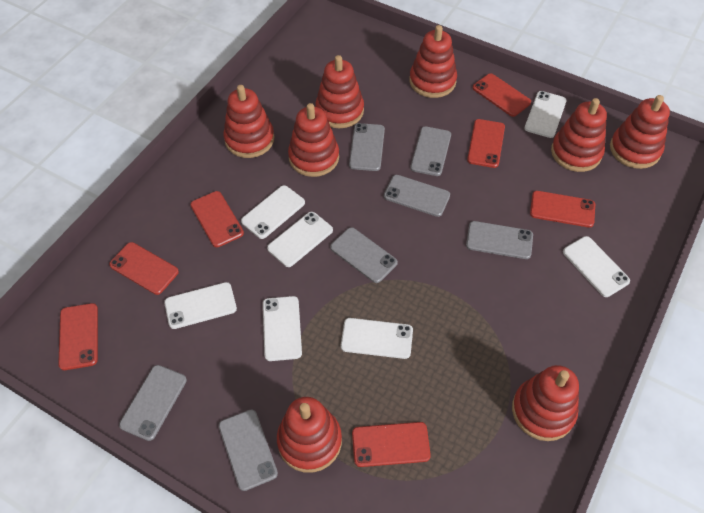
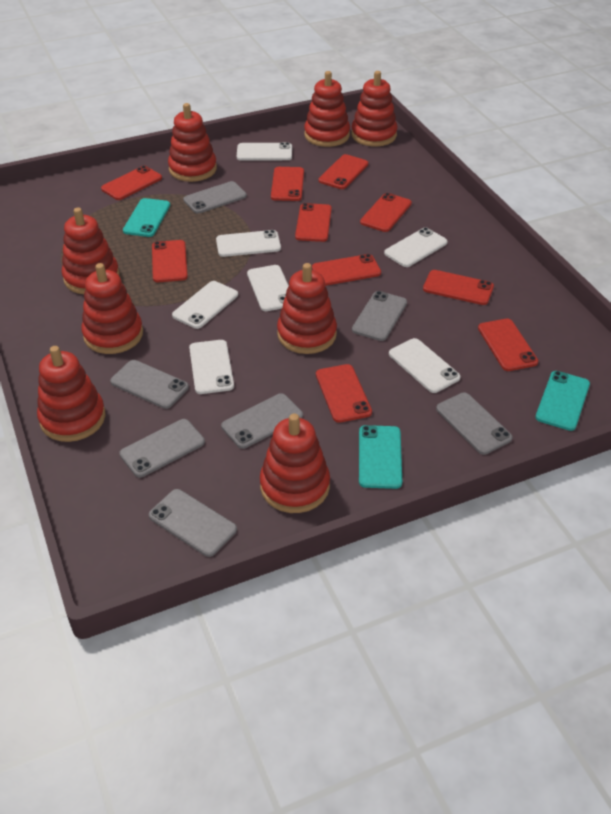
red phone: [58,303,98,370] [109,242,179,295] [190,191,244,247] [352,422,431,467] [467,119,505,168] [473,73,531,117] [530,191,595,228] = 7 -> [101,166,162,200] [152,240,188,282] [271,167,304,201] [295,203,332,242] [312,254,381,286] [316,364,372,423] [319,154,368,189] [360,193,412,232] [423,270,494,305] [478,318,538,371] = 10
turquoise phone: none = 0 -> [123,198,170,237] [359,425,402,489] [535,371,590,431] = 3

